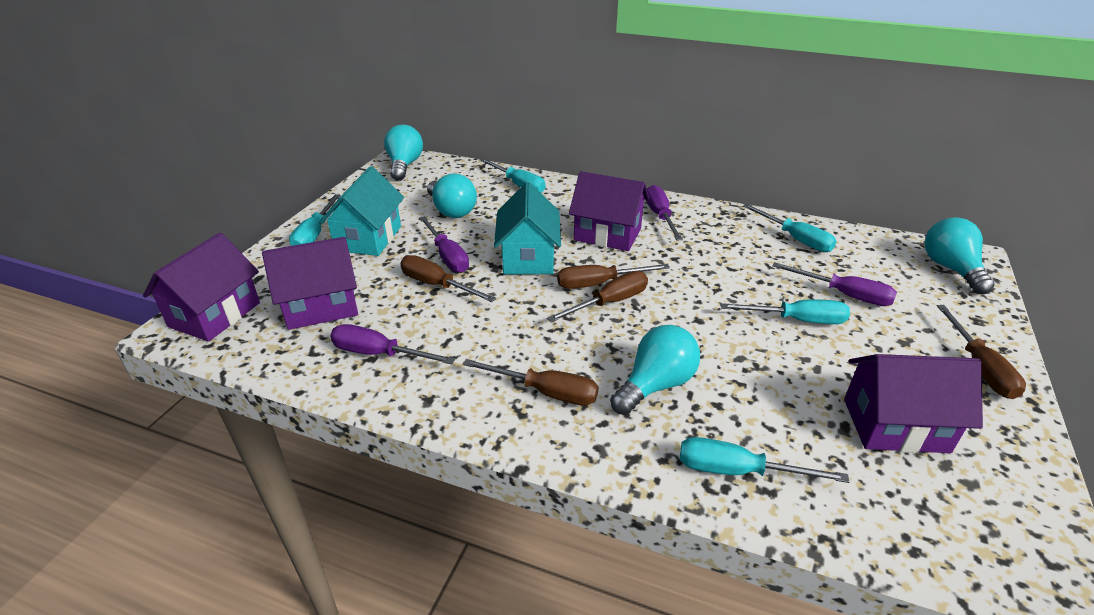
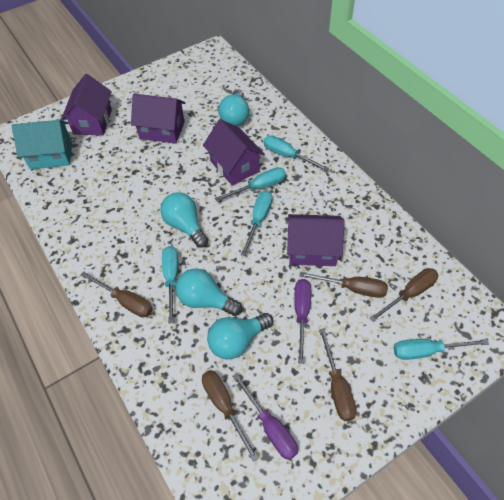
purple screwdriver: [330,324,455,364] [419,216,469,273] [646,185,683,241] [772,262,897,306] = 4 -> [232,373,298,460] [294,279,311,364] = 2
turquoise house: [319,166,404,256] [494,182,561,274] = 2 -> [12,120,72,169] = 1

